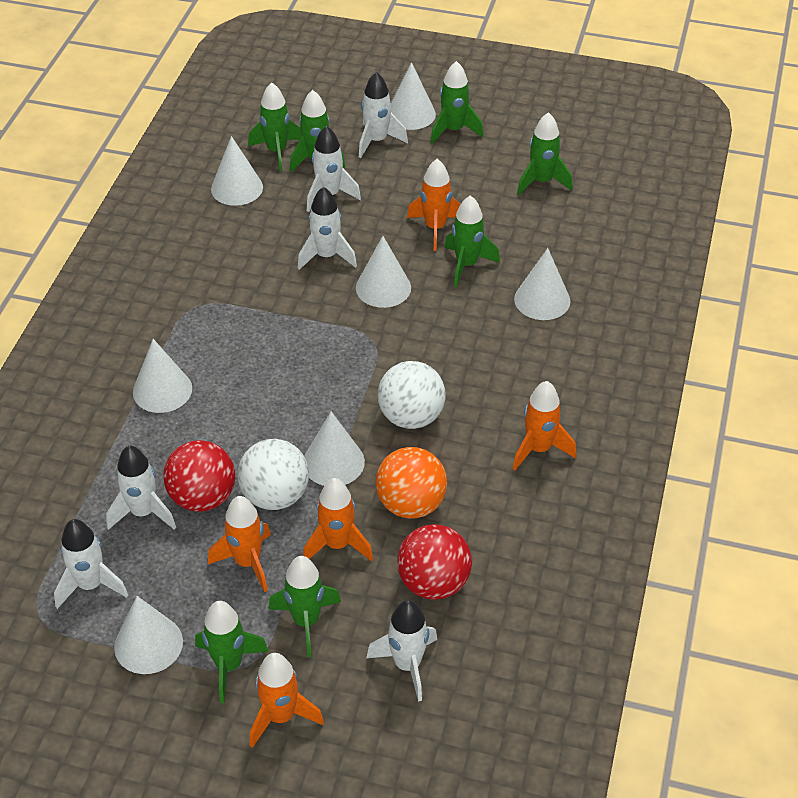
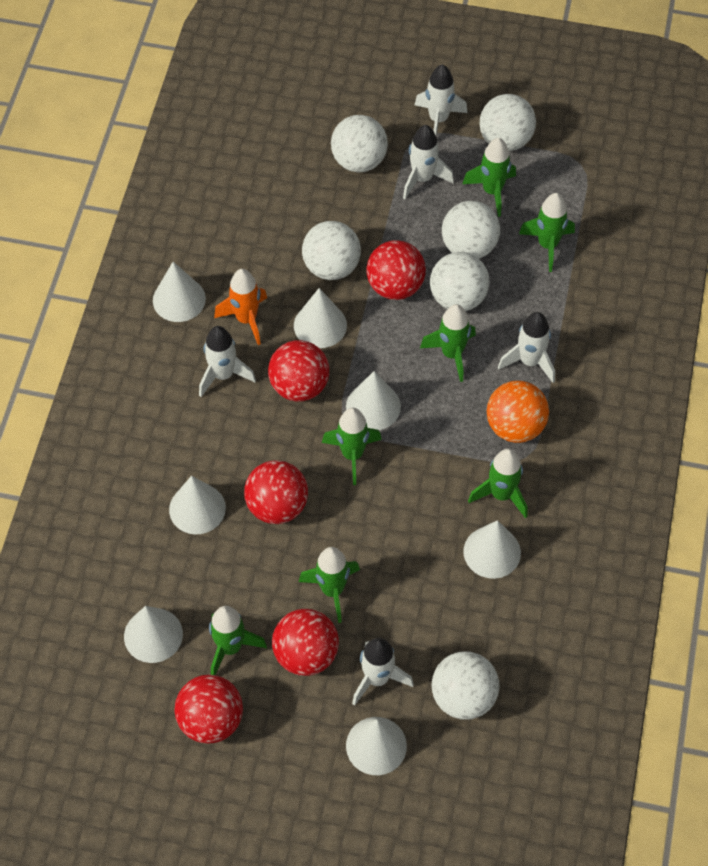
orange rocket: [208,496,271,592] [250,653,324,748] [303,478,373,562] [407,159,461,251] [513,381,576,471] = 5 -> [214,269,267,345] = 1
red ball: [163,440,235,512] [397,524,472,600] = 2 -> [175,675,243,744] [244,460,308,524] [268,340,329,401] [272,609,339,676] [366,240,426,300] = 5
white ball: [238,439,309,510] [378,361,446,429] = 2 -> [302,221,361,280] [331,115,388,172] [430,252,490,311] [432,651,500,720] [442,201,500,258] [480,94,536,151] = 6
white rocket: [54,519,128,609] [106,445,176,530] [298,187,357,270] [307,126,361,212] [359,72,408,158] [366,600,437,702] = 6 -> [199,326,256,397] [352,638,414,706] [403,125,454,199] [415,64,467,136] [498,312,555,383] = 5

